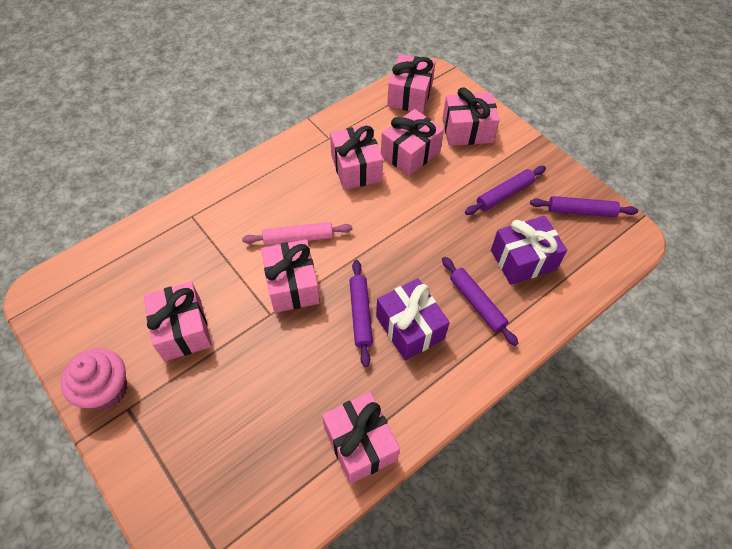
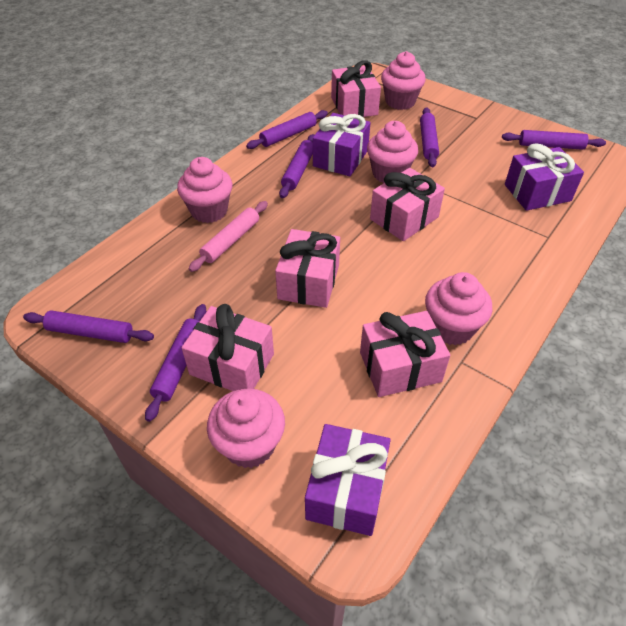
pink cupcake: [61,348,127,410] = 1 -> [177,157,232,223] [207,388,285,468] [367,121,418,183] [381,51,426,110] [425,272,492,345] = 5
pink gift: [143,282,212,361] [261,239,320,313] [322,392,400,484] [330,125,383,190] [381,109,444,176] [387,54,435,114] [442,88,500,146] = 7 -> [181,304,274,391] [275,229,340,308] [331,60,381,117] [360,311,450,397] [370,168,445,241] = 5
purple gift: [376,278,450,360] [491,216,567,285] = 2 -> [305,424,390,536] [313,113,370,176] [505,143,584,211] = 3
purple rolling pin: [349,260,373,367] [442,257,518,346] [465,166,546,215] [530,196,638,217] = 4 -> [23,310,154,343] [145,304,206,422] [246,110,328,149] [279,134,314,198] [420,107,439,167] [502,130,606,150] = 6

